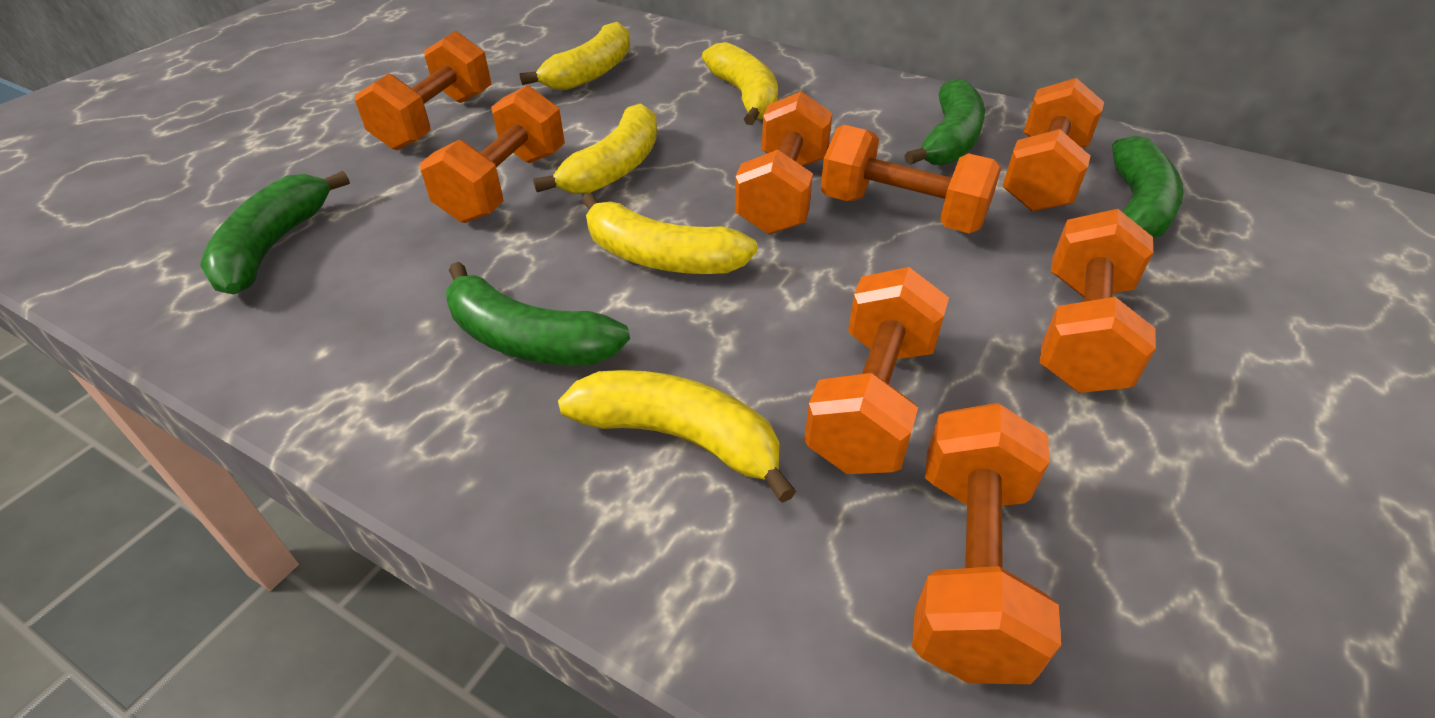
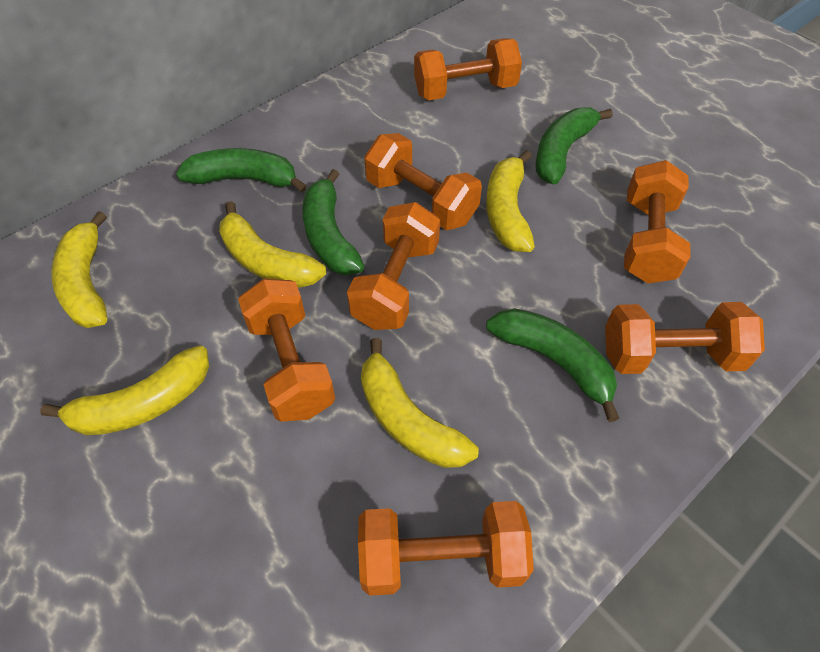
orange dumbbell: [355,31,491,150] [420,85,565,223] [735,91,833,234] [804,267,949,474] [820,125,1001,233] [912,403,1061,684] [1002,78,1104,211] [1039,209,1156,393] = 8 -> [238,278,335,422] [347,202,440,330] [358,501,534,596] [364,133,482,230] [414,38,522,100] [605,302,765,374] [624,160,691,284] = 7

